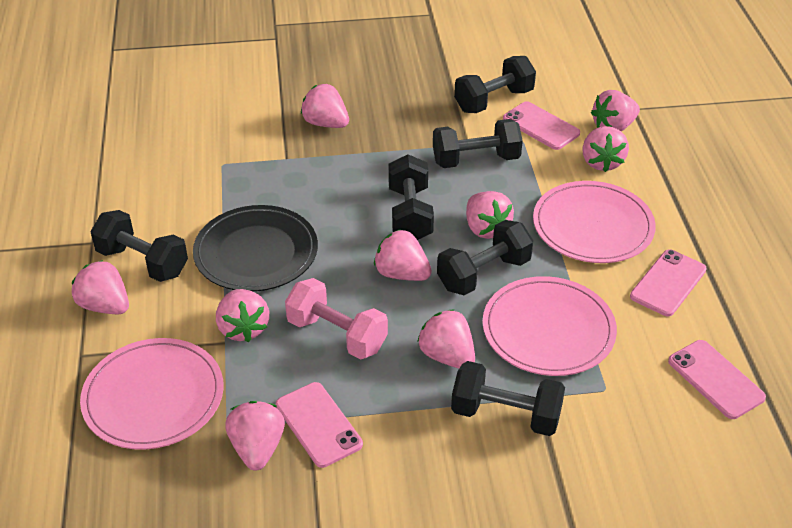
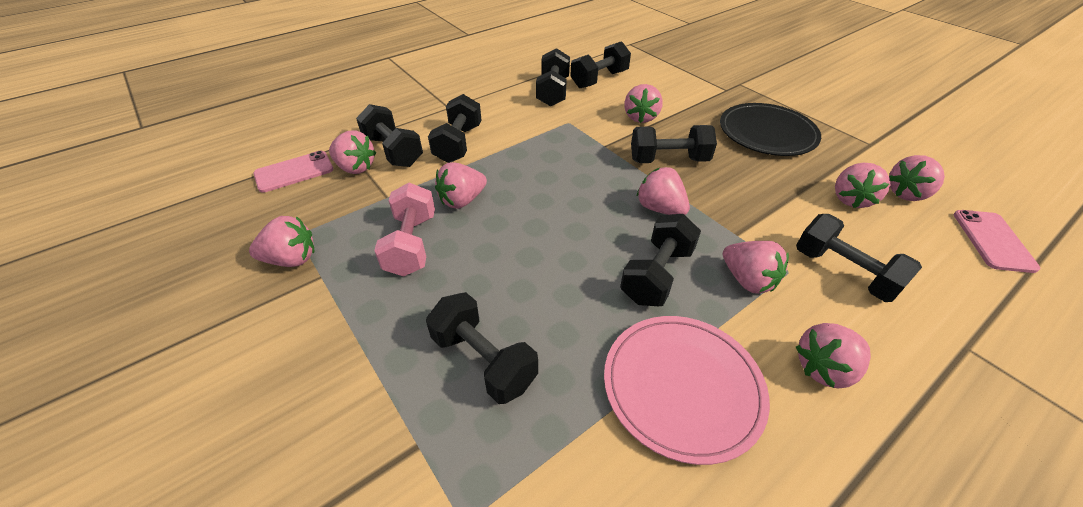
black dumbbell: [90,210,188,282] [388,154,434,240] [433,119,523,168] [437,220,533,295] [451,361,565,436] [454,56,536,113] = 6 -> [356,104,423,167] [426,292,538,404] [428,94,482,163] [536,48,570,107] [570,41,631,88] [620,214,701,306] [631,125,717,163] [796,214,922,302] = 8
pink phone: [276,382,363,468] [503,101,580,150] [630,249,707,316] [668,340,766,419] = 4 -> [253,151,333,193] [954,210,1040,273] = 2
pink plate: [80,338,224,450] [483,276,617,376] [533,181,656,263] = 3 -> [604,316,770,465] = 1

